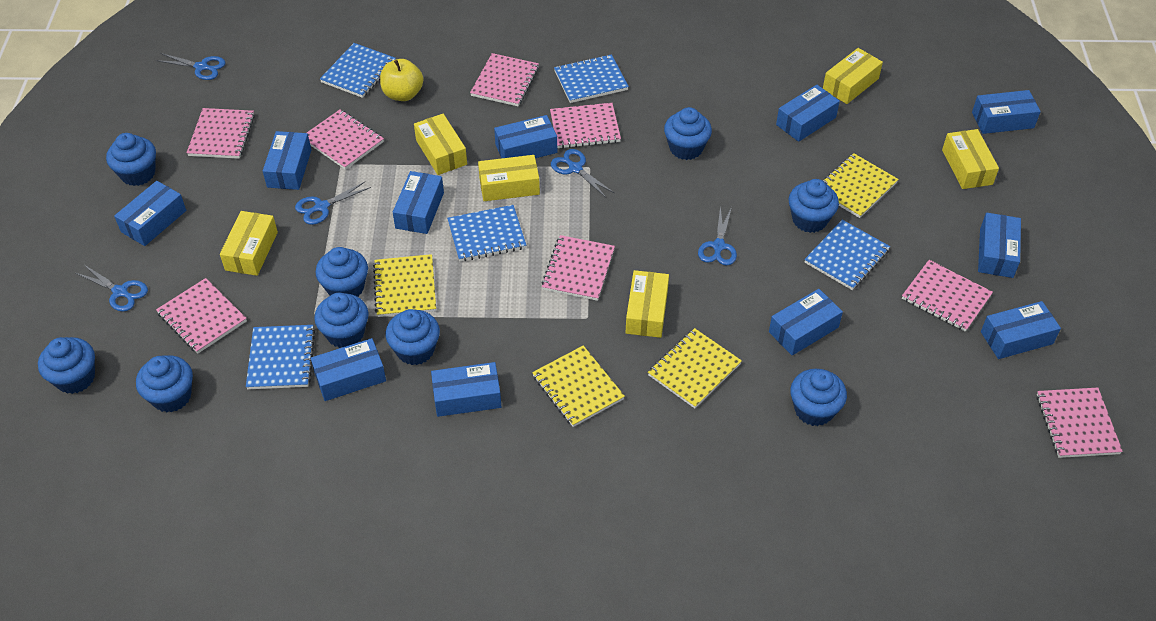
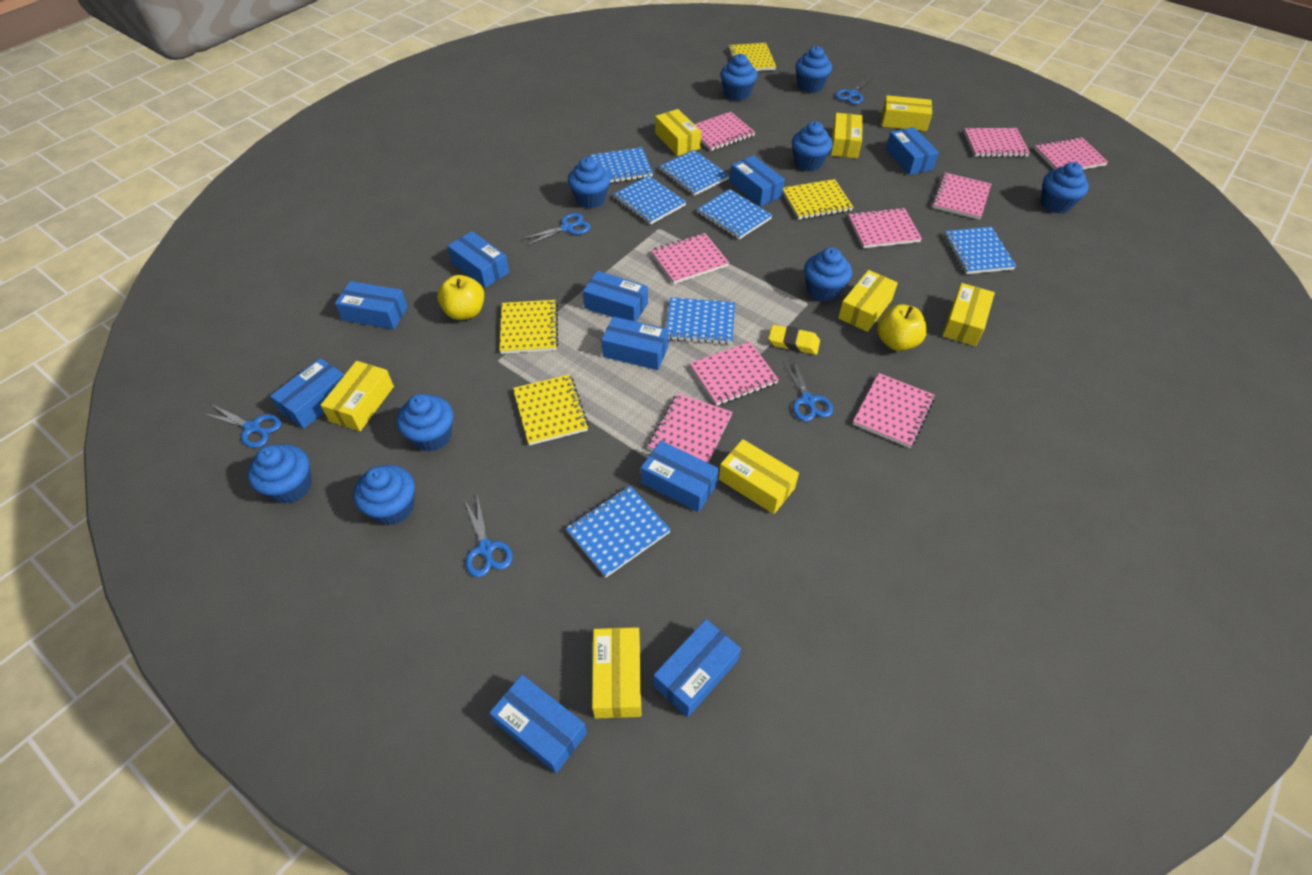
blue box: [114,181,186,246] [263,131,311,190] [311,338,386,401] [393,171,444,234] [431,362,501,417] [494,115,557,158] [769,289,843,355] [776,85,840,142] [972,90,1041,134] [978,213,1021,278] [981,301,1061,359] = 11 -> [270,358,344,429] [335,281,408,329] [448,231,509,288] [489,675,587,773] [583,271,648,322] [601,317,669,370] [641,441,719,512] [653,619,741,717] [730,155,785,207] [886,127,939,175] = 10
blue notebook: [246,325,315,389] [320,43,396,98] [447,205,526,261] [554,54,629,103] [804,220,890,290] = 5 -> [566,486,671,578] [590,147,653,183] [613,175,686,225] [659,150,730,196] [666,297,735,344] [697,189,772,239] [944,227,1016,274] = 7
pink notebook: [156,278,247,354] [186,108,255,159] [307,109,384,170] [470,53,539,106] [541,235,615,301] [550,103,621,149] [902,260,993,332] [1037,388,1123,458] = 8 -> [648,393,733,463] [651,233,729,284] [690,342,779,406] [694,112,755,151] [848,207,922,248] [853,373,935,448] [932,173,991,220] [964,128,1030,157] [1034,137,1108,170] = 9
yellow apple: [380,59,423,101] = 1 -> [437,275,484,320] [877,304,927,351] = 2
yellow box: [220,211,278,276] [414,114,467,175] [478,155,540,201] [626,270,669,338] [823,48,883,104] [942,129,999,189] = 6 -> [320,361,394,431] [592,627,641,719] [655,109,701,156] [719,439,799,514] [831,113,863,158] [838,270,898,332] [882,95,932,131] [943,283,995,346] = 8
yellow eraser: none = 0 -> [769,325,820,355] = 1

